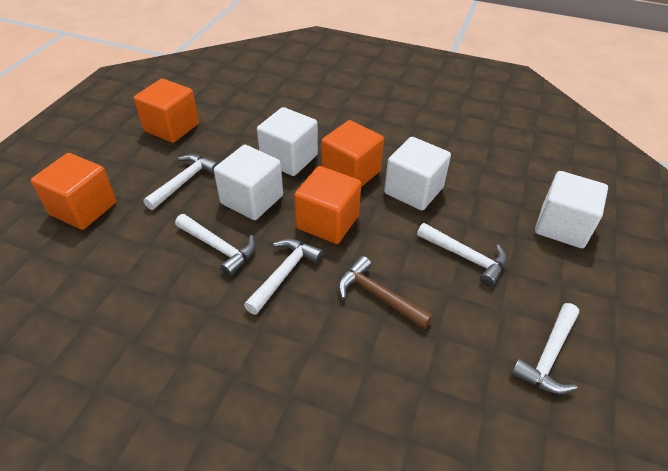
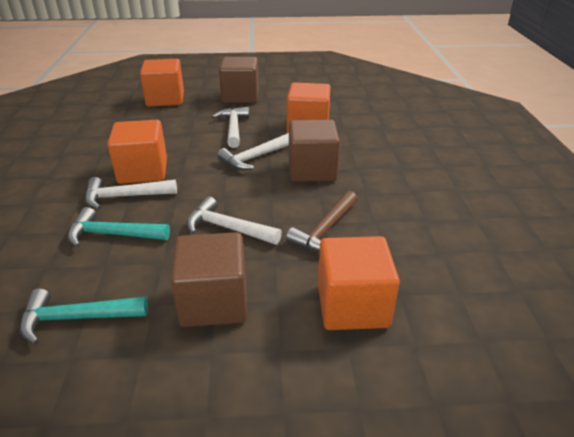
brown cube: none = 0 -> [170,232,247,327] [219,57,259,103] [289,120,340,182] = 3
turquoise hammer: none = 0 -> [20,288,148,345] [68,207,170,247] = 2
white cube: [214,145,283,220] [257,107,318,176] [384,137,451,210] [535,171,608,248] = 4 -> none = 0
white hammer: [143,154,219,210] [175,214,256,277] [244,239,324,315] [417,223,507,287] [511,303,579,394] = 5 -> [85,177,177,210] [187,196,282,245] [212,107,249,148] [217,133,289,170] = 4

